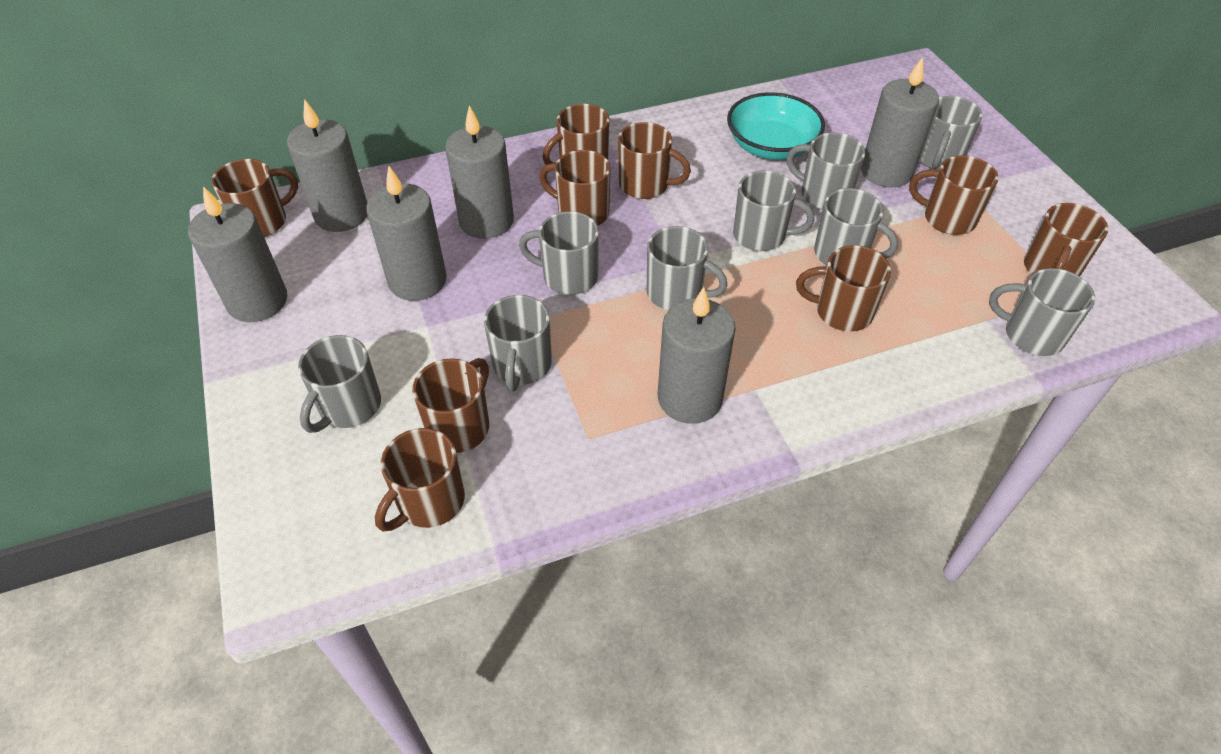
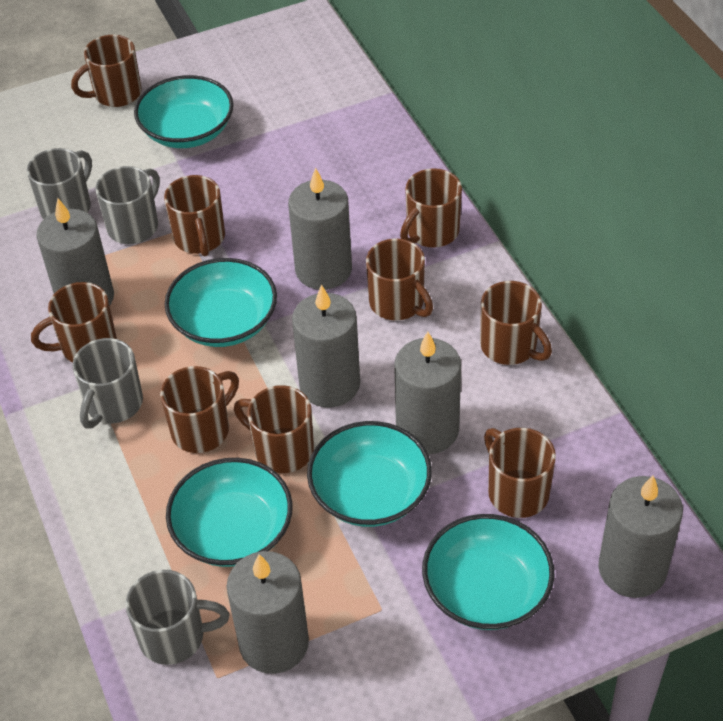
grey mug: [298,335,381,433] [484,295,552,392] [519,211,599,295] [647,226,728,310] [733,171,814,251] [787,133,865,210] [814,188,898,265] [919,96,982,170] [989,268,1095,356] = 9 -> [27,148,92,219] [72,338,143,429] [95,166,160,244] [125,570,230,665] = 4
turquoise bowl: [727,92,825,160] = 1 -> [134,75,234,148] [164,258,277,347] [166,458,292,567] [307,421,432,527] [422,514,555,630] = 5

